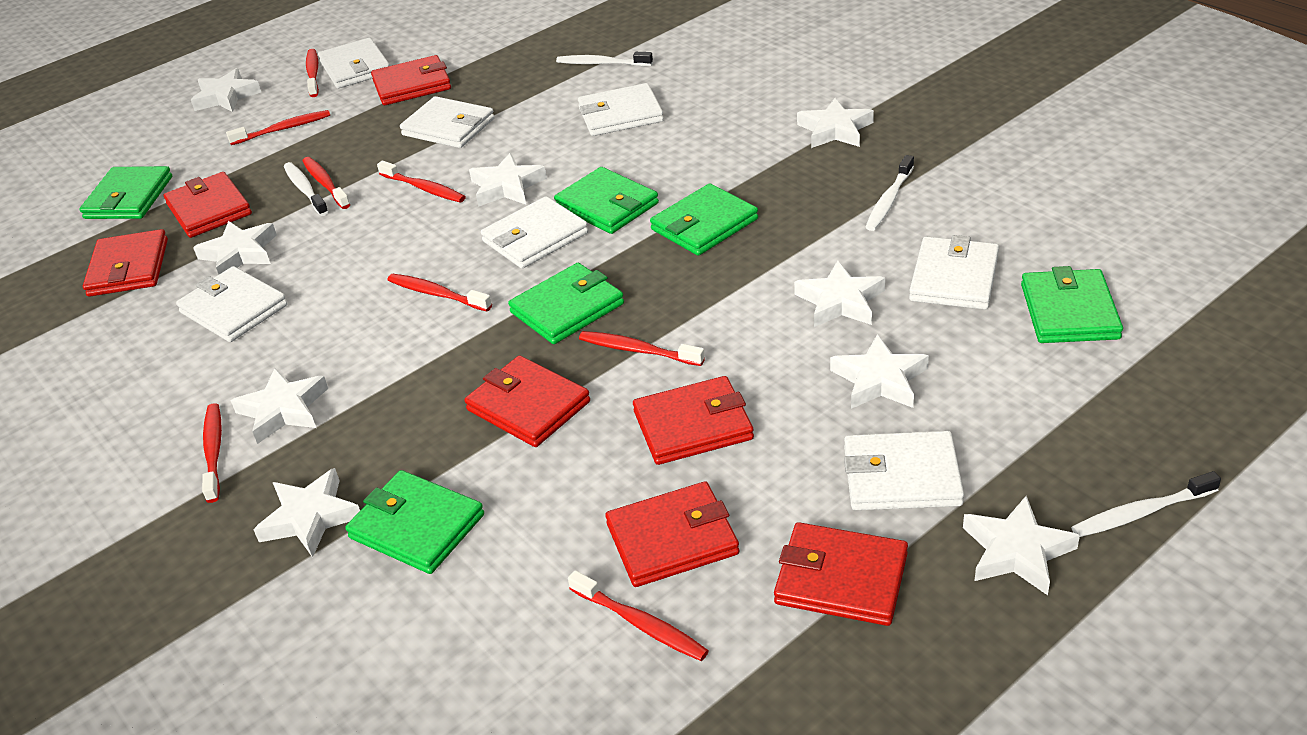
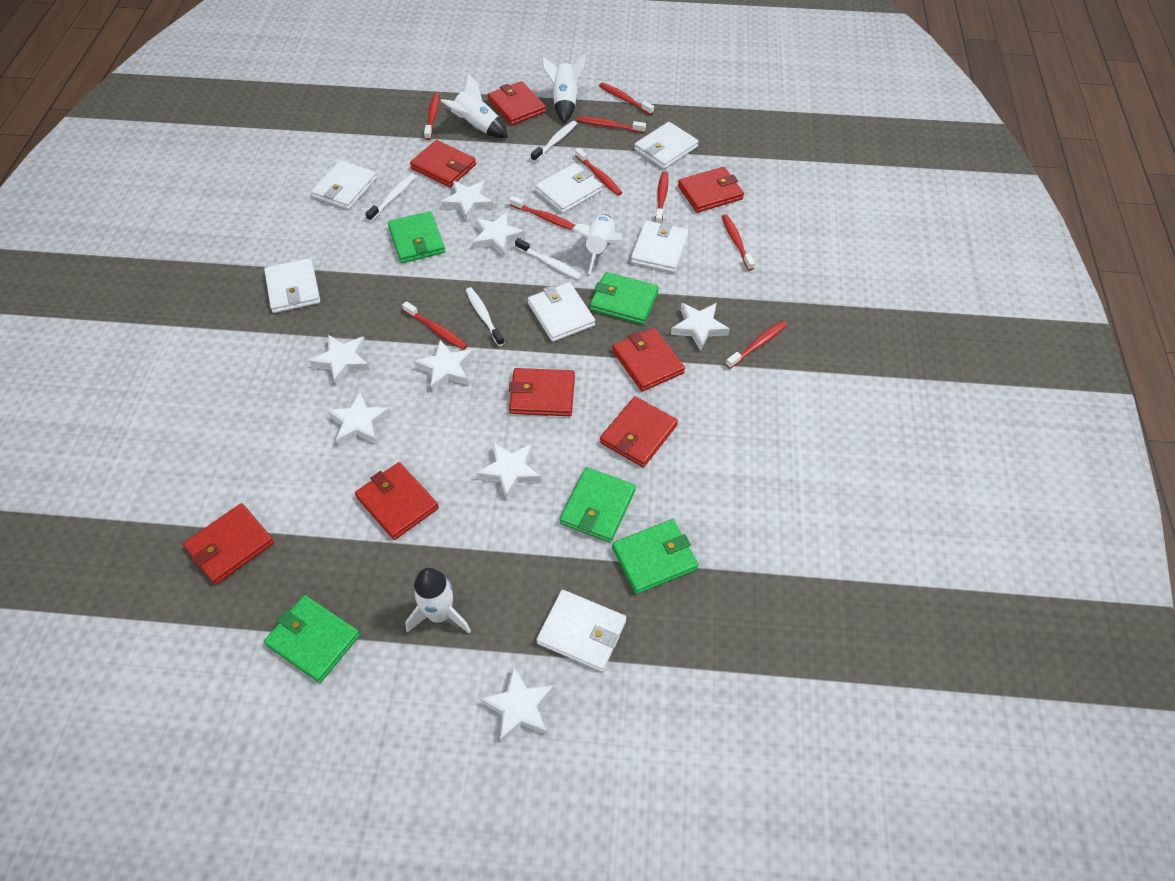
green wallet: [79,166,172,219] [345,470,484,574] [508,263,624,344] [554,167,659,234] [650,183,758,256] [1021,266,1123,343] = 6 -> [264,595,360,683] [388,211,445,263] [560,467,636,543] [590,272,659,324] [612,519,699,594] = 5
red toothbrush: [202,403,222,503] [226,110,330,145] [303,157,350,209] [306,49,319,97] [377,161,466,202] [388,274,492,311] [568,570,709,661] [579,331,705,366] = 8 -> [402,301,467,350] [424,93,439,140] [509,196,575,231] [575,148,622,196] [577,116,646,133] [599,82,654,115] [655,171,668,223] [722,214,755,271] [725,321,787,369] = 9
red wallet: [83,229,168,297] [164,172,252,238] [371,55,451,105] [464,355,590,447] [605,481,740,587] [633,376,754,465] [774,522,908,626] = 7 -> [183,503,274,585] [355,462,439,540] [410,140,476,187] [488,81,546,126] [509,368,575,416] [600,396,678,467] [612,328,685,392] [678,167,744,213] = 8
white rocket: none = 0 -> [405,568,471,633] [441,73,508,138] [542,53,585,123] [572,214,622,274] = 4
white star: [191,68,261,112] [193,221,277,274] [231,368,328,444] [253,468,360,558] [469,153,547,207] [794,260,885,327] [797,98,874,148] [830,334,929,409] [963,496,1080,595] = 9 -> [309,335,370,386] [327,392,391,446] [414,340,474,392] [441,181,494,222] [472,212,525,256] [476,442,541,501] [480,666,554,743] [671,303,730,351] = 8

